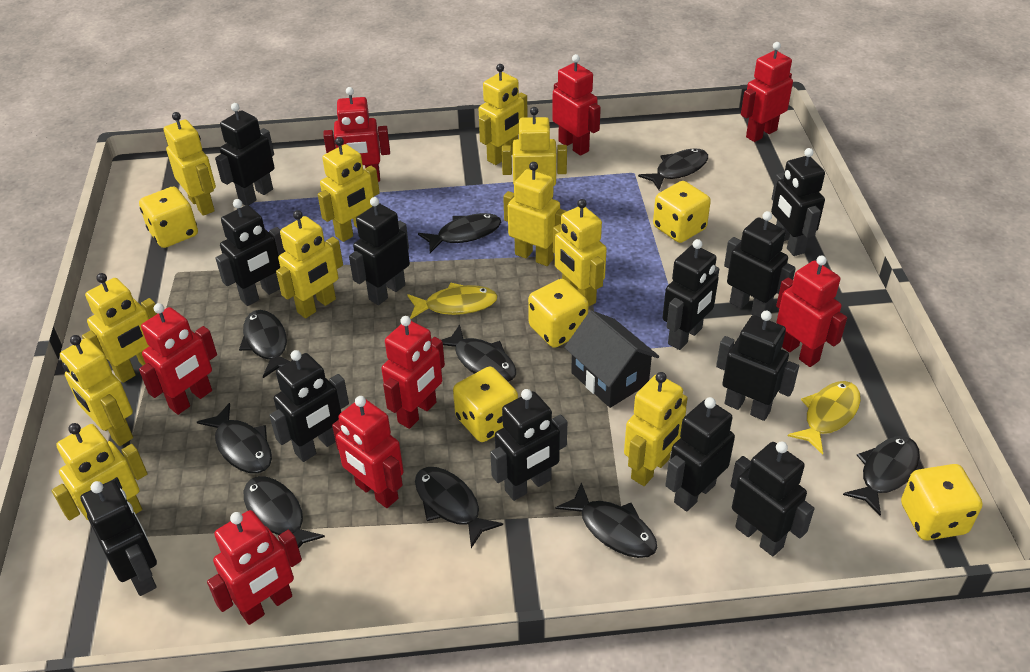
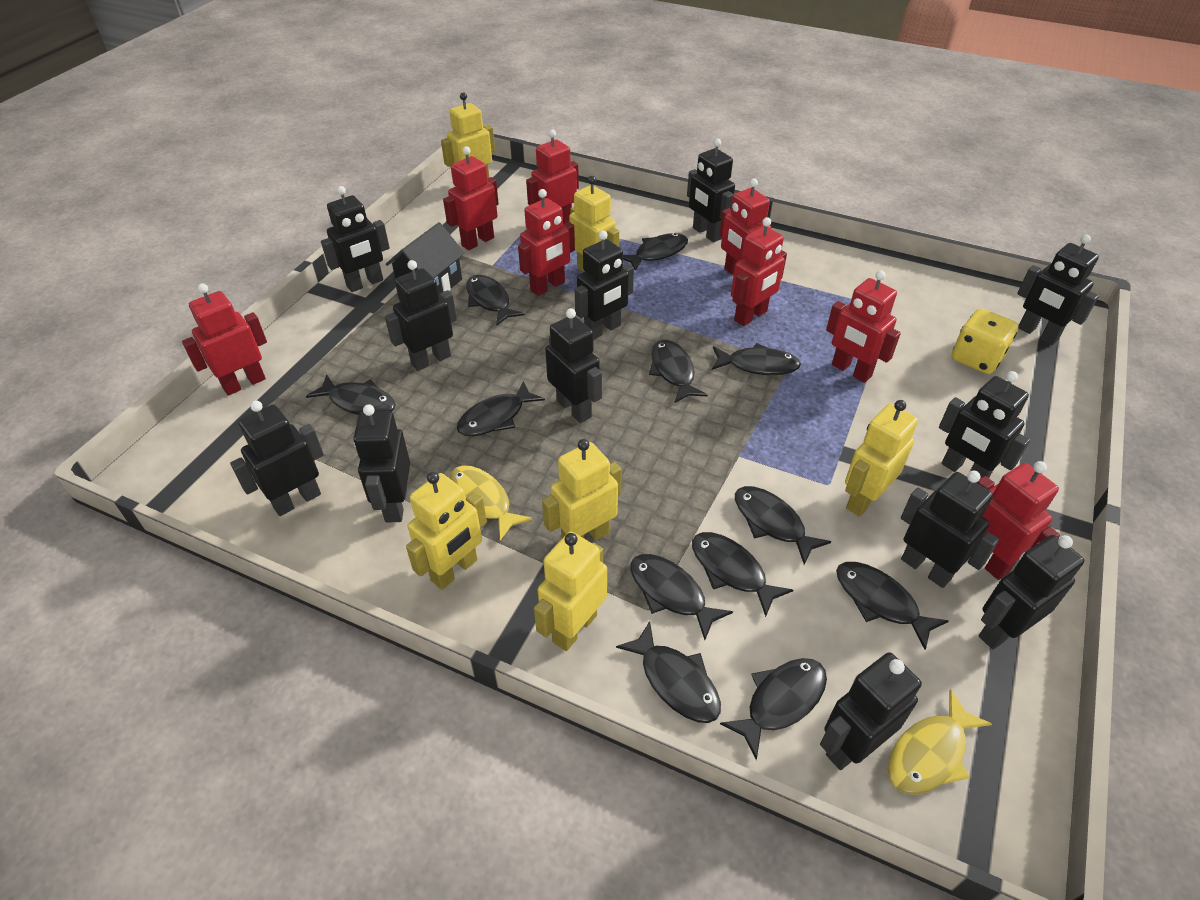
black fish: [197,403,272,474] [239,310,290,378] [244,476,325,548] [415,467,503,548] [418,213,501,253] [442,324,516,382] [555,482,657,558] [638,148,708,190] [843,436,920,516] = 9 -> [306,374,396,415] [457,381,545,436] [466,275,524,326] [616,621,721,723] [623,233,688,271] [630,554,733,640] [649,340,708,403] [692,532,793,617] [712,343,801,375] [720,658,827,760] [735,486,831,565] [836,562,949,650] = 12
yellow dice: [139,186,198,248] [453,367,518,442] [528,279,589,348] [653,181,711,243] [901,464,982,541] = 5 -> [952,308,1019,374] = 1
yellow robot: [52,423,148,521] [60,335,133,446] [82,273,158,383] [163,112,216,216] [276,210,343,318] [318,137,380,242] [479,64,528,165] [502,107,567,199] [503,162,567,266] [553,199,607,307] [624,372,688,486] = 11 -> [406,472,487,590] [441,92,495,178] [534,532,607,651] [542,439,622,540] [569,176,619,272] [845,400,918,517] = 6

